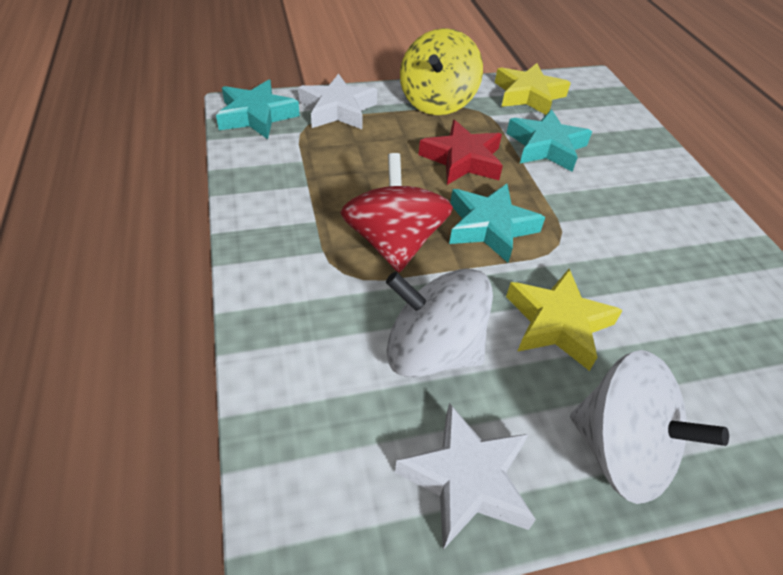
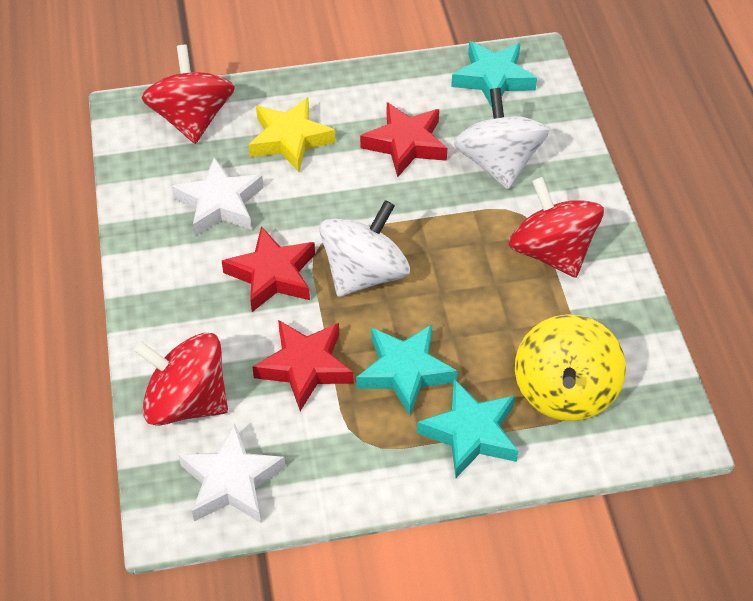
red spinning top: [340,153,453,273] = 1 -> [134,333,228,426] [142,45,235,144] [508,177,604,278] = 3
red star: [418,120,503,185] = 1 -> [222,226,315,312] [252,320,354,411] [360,102,447,177] = 3
yellow star: [495,63,571,115] [506,269,623,371] = 2 -> [248,97,336,172] = 1

